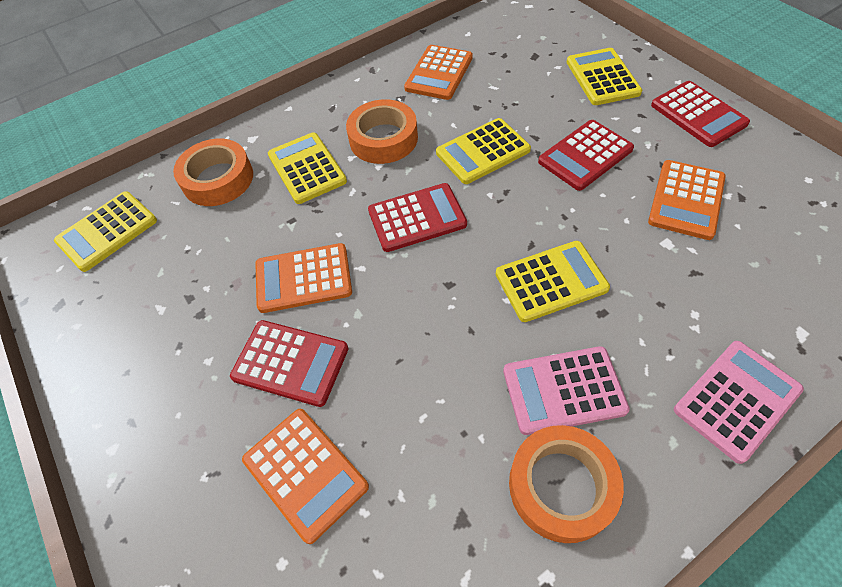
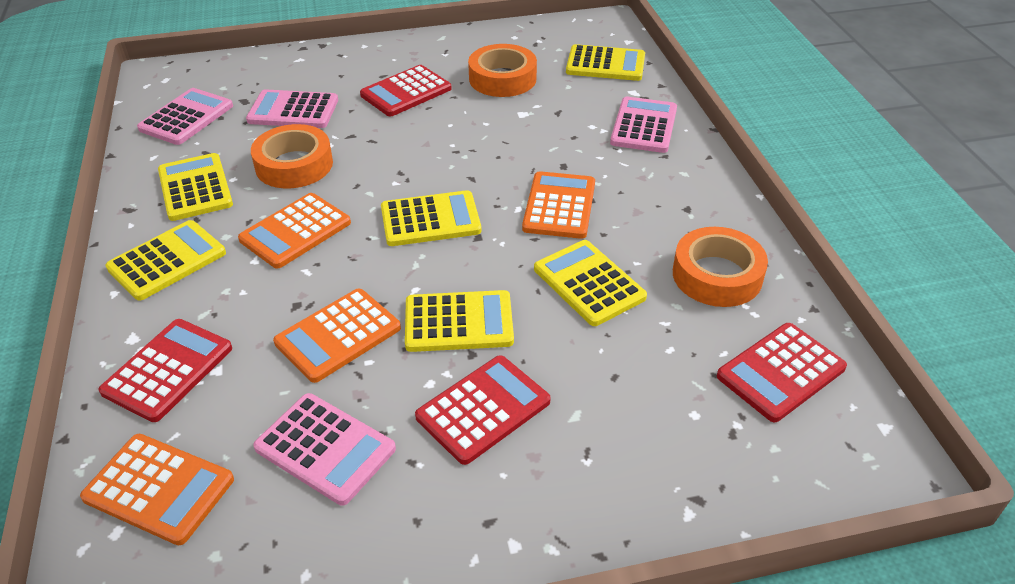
pink calculator: [503,346,630,435] [674,341,804,464] = 2 -> [137,88,233,145] [246,89,338,128] [253,393,396,505] [610,97,677,153] = 4
yellow calculator: [54,191,157,272] [268,132,347,204] [436,118,531,184] [496,241,610,322] [567,48,642,105] = 5 -> [105,220,226,301] [158,153,233,221] [381,190,482,246] [405,290,514,352] [534,240,647,326] [566,44,645,81] = 6

